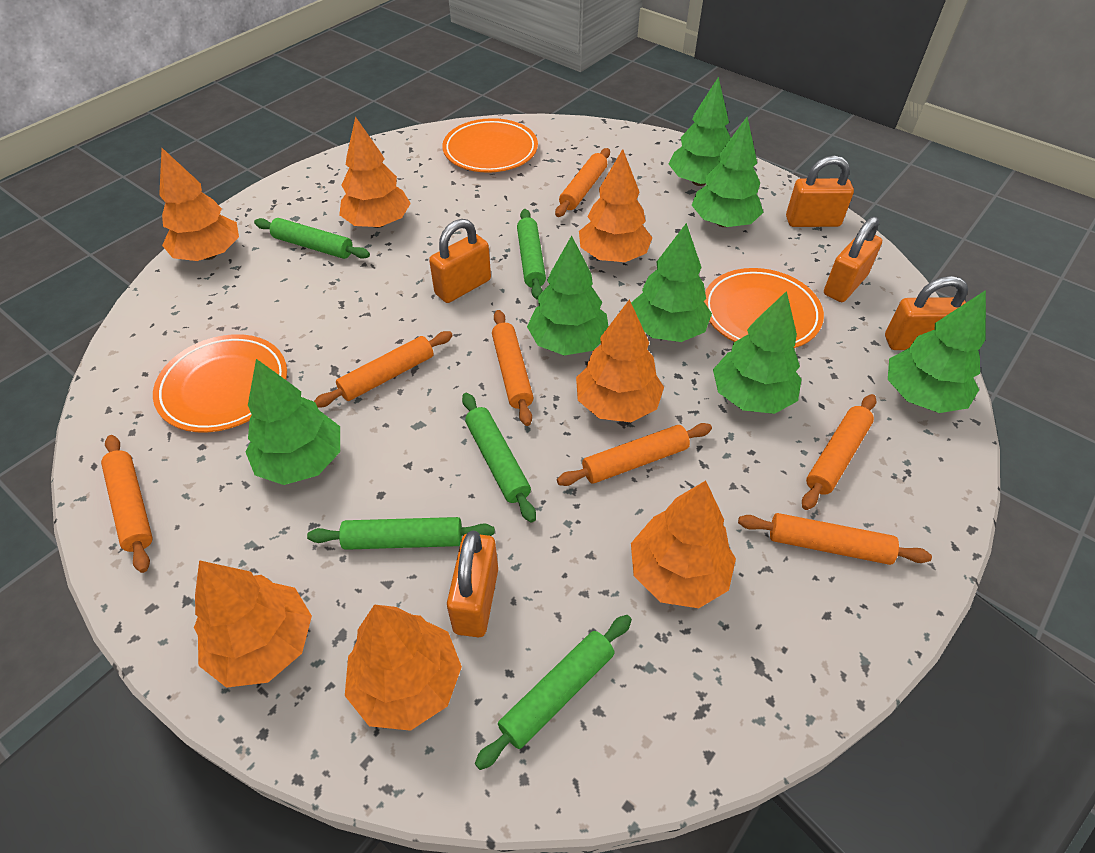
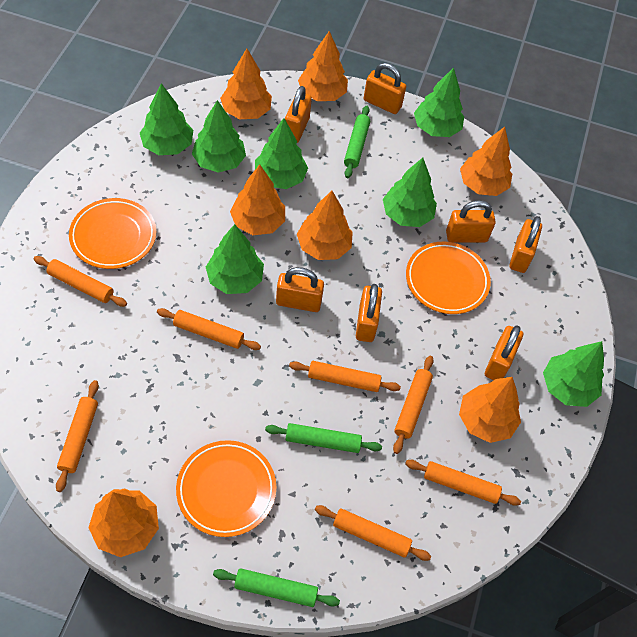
green rolling pin: [254,218,370,259] [307,517,495,550] [462,393,536,523] [475,615,632,770] [517,209,546,300] = 5 -> [213,568,340,607] [265,423,382,453] [344,106,370,178] = 3
orange padlock: [429,219,491,303] [447,531,498,637] [786,156,854,227] [824,216,882,302] [885,276,968,350] = 5 -> [276,267,324,312] [285,86,312,143] [356,284,382,342] [364,63,406,114] [446,200,496,242] [485,325,523,380] [509,216,542,273] = 7

